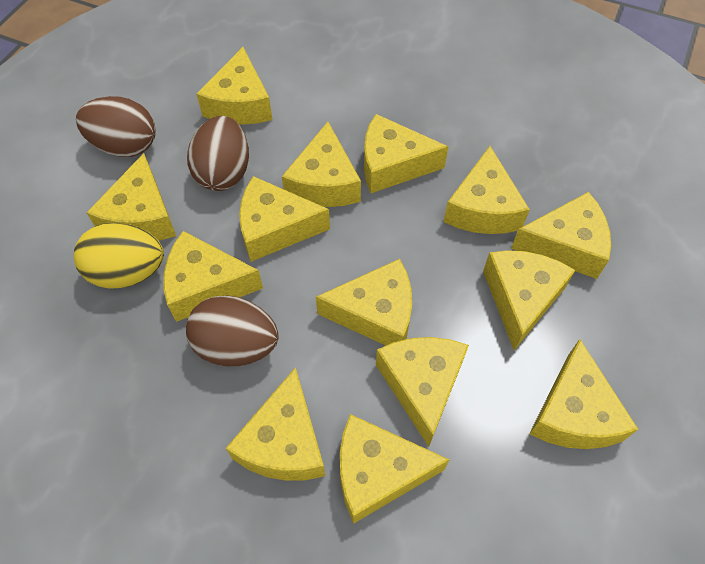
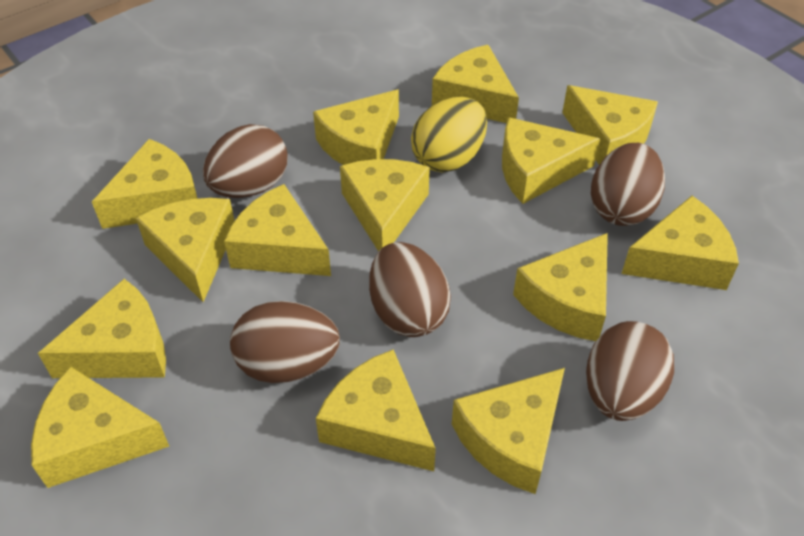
brown egg: [76,96,156,157] [186,295,279,366] [187,116,249,191] = 3 -> [203,124,288,198] [230,301,340,383] [369,242,451,337] [586,321,674,421] [591,143,665,226] = 5

